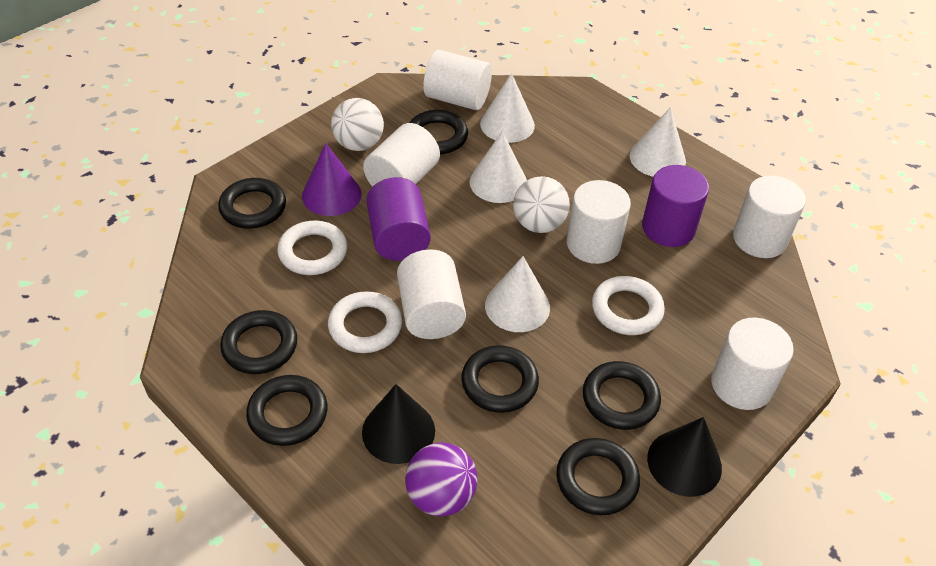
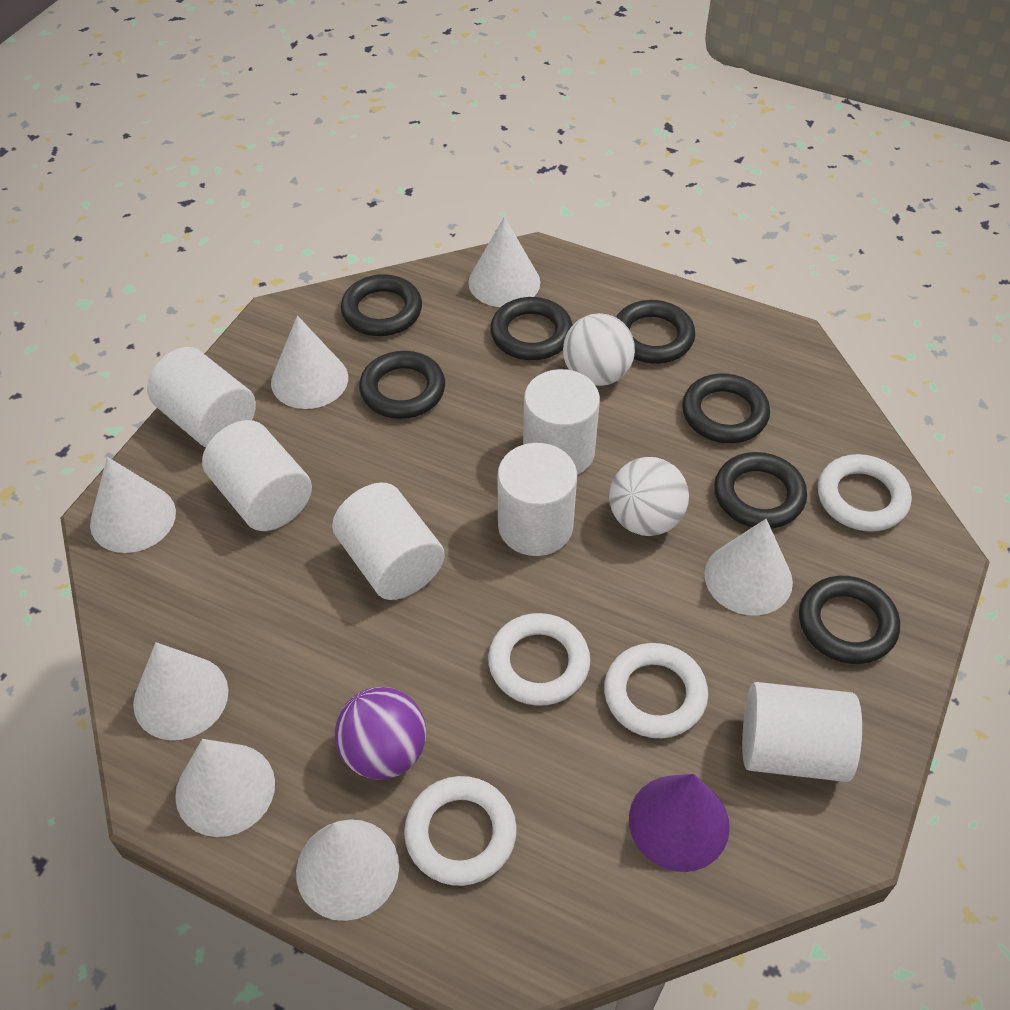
black cone: [362,384,435,464] [647,417,722,497] = 2 -> none = 0
purple cylinder: [366,177,431,261] [642,165,709,247] = 2 -> none = 0
white cone: [470,131,527,203] [480,73,535,143] [485,256,550,332] [630,107,686,177] = 4 -> [90,457,176,553] [133,642,228,740] [175,739,275,837] [271,316,348,409] [296,819,399,921] [468,217,540,307] [704,519,793,615] = 7
white ring: [277,221,347,275] [328,291,402,353] [592,276,665,335] = 3 -> [404,776,517,886] [488,613,590,706] [604,643,708,738] [818,454,912,532] = 4

